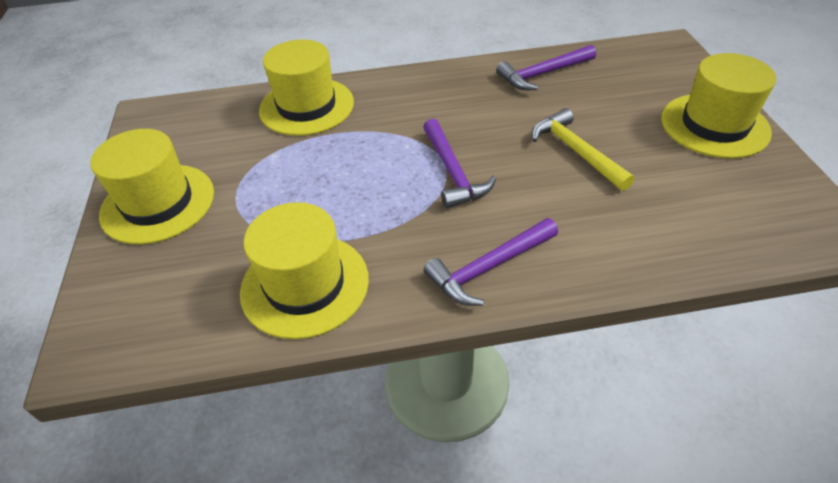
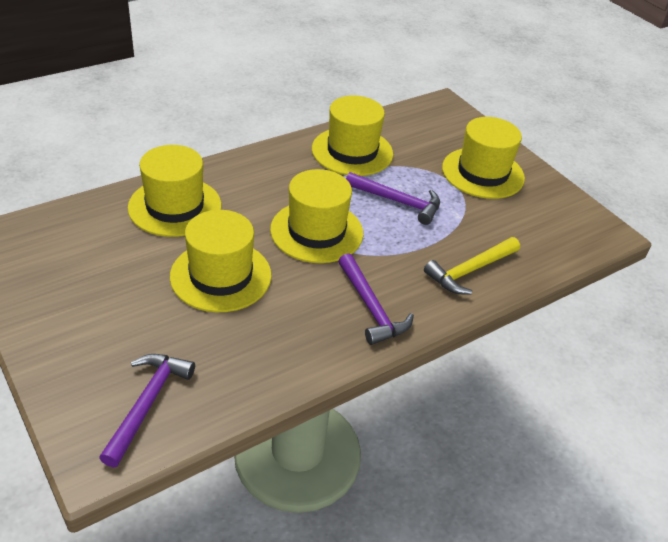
yellow hat: [90,129,214,244] [240,202,369,339] [259,39,354,136] [661,53,776,159] = 4 -> [128,145,222,237] [170,210,272,312] [270,169,363,263] [312,95,393,176] [442,117,525,199] = 5

